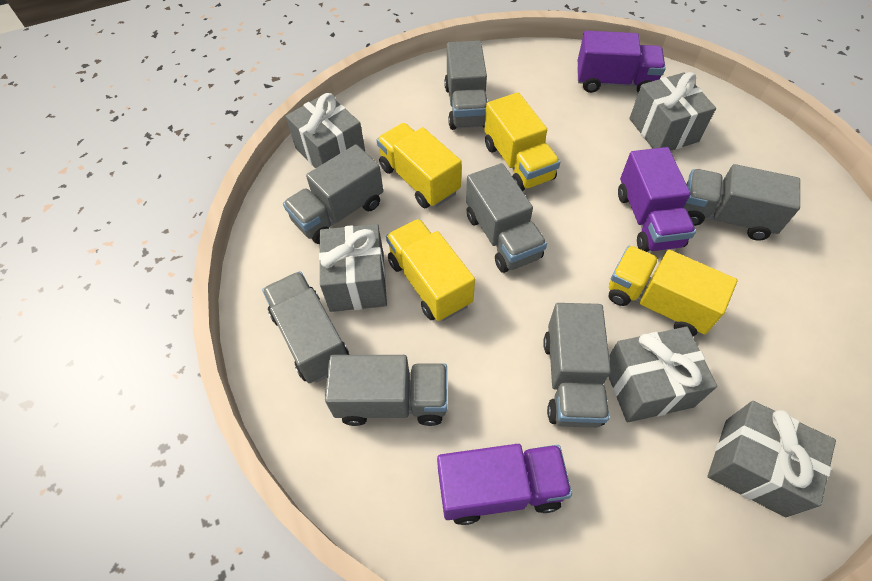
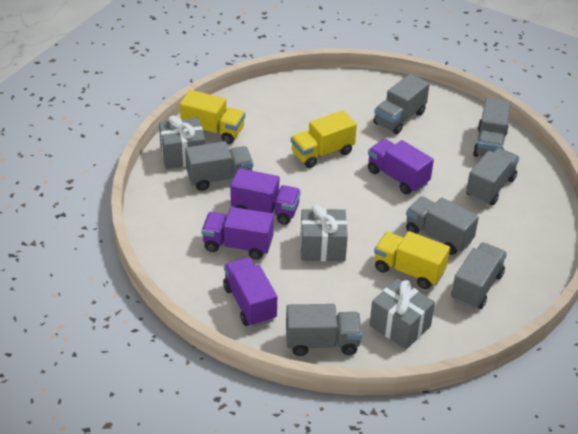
grey gift: [286,93,365,168] [319,224,387,312] [608,327,717,422] [629,72,716,151] [707,401,836,517] = 5 -> [159,116,205,169] [300,205,348,261] [369,279,435,349] = 3
purple truck: [437,444,572,525] [577,31,666,93] [618,147,696,252] = 3 -> [202,207,274,259] [223,257,277,327] [230,168,301,225] [368,139,434,194] = 4
yellow truck: [377,123,462,208] [386,219,475,321] [484,92,560,191] [609,246,737,336] = 4 -> [180,90,245,144] [291,110,357,168] [374,231,450,289] = 3

